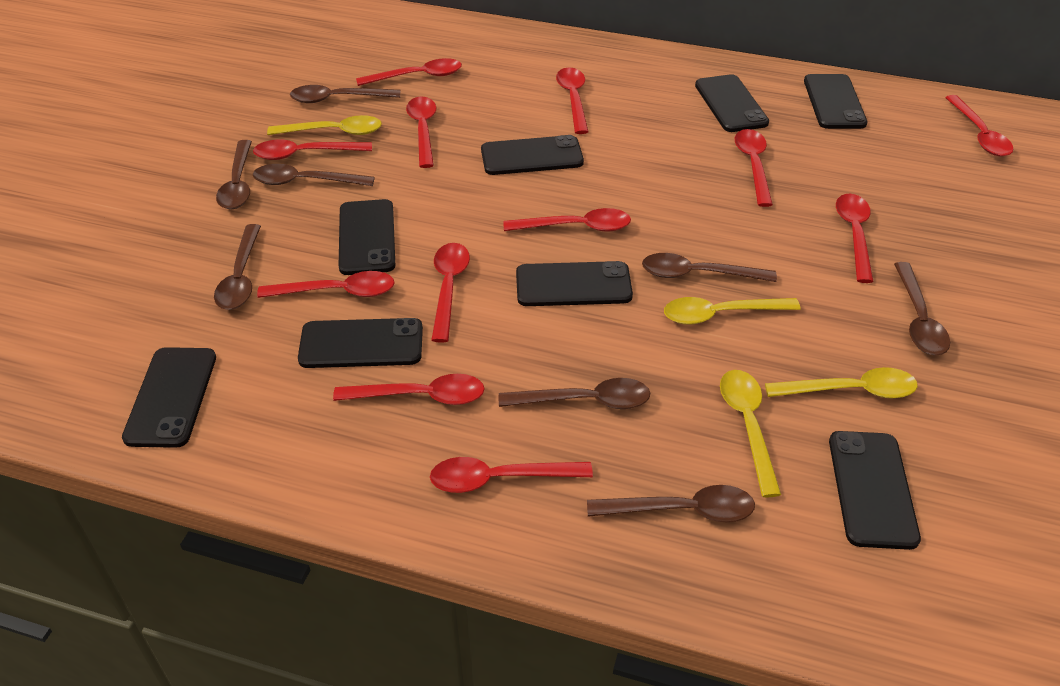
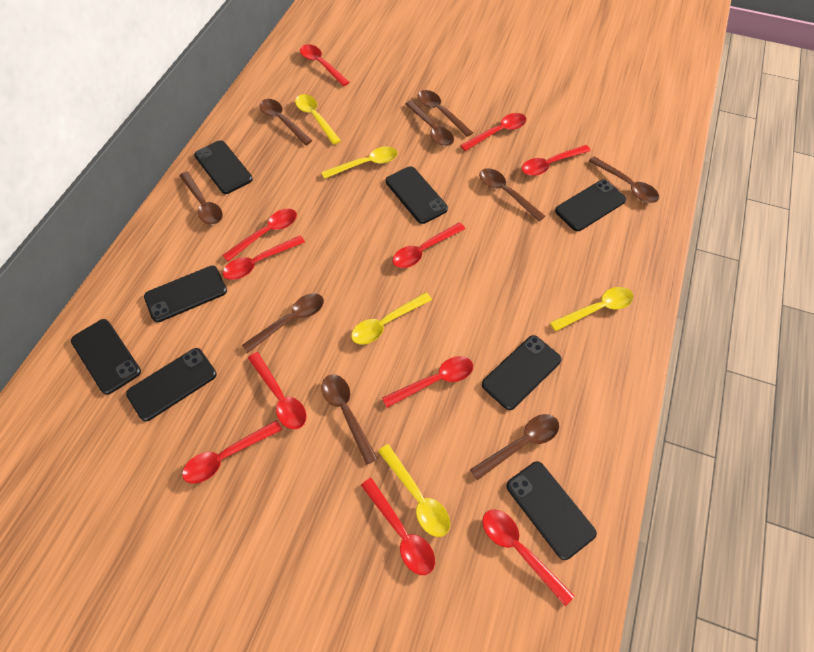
brown spoon: [214,224,261,310] [216,140,252,209] [253,164,375,186] [290,85,400,103] [499,378,650,409] [587,485,755,522] [642,253,777,282] [894,262,950,355] = 8 -> [179,171,223,225] [242,293,324,353] [259,99,312,145] [321,374,378,465] [405,100,454,146] [418,90,473,137] [470,414,559,480] [479,168,545,221] [589,156,659,203] = 9
red spoon: [253,139,372,160] [257,271,395,298] [333,374,485,405] [356,58,462,86] [406,97,436,168] [430,457,593,493] [431,243,470,343] [504,208,631,232] [556,67,589,134] [735,129,773,207] [836,194,874,283] [945,95,1013,156] = 12 -> [182,420,282,484] [222,209,297,261] [223,235,305,280] [248,352,307,429] [300,44,350,86] [361,478,435,575] [382,356,473,408] [393,222,465,268] [460,113,526,151] [482,509,574,606] [522,145,591,176] = 11
yellow spoon: [267,115,382,135] [664,297,801,325] [720,370,781,497] [765,367,918,398] = 4 -> [295,94,341,145] [321,147,398,179] [351,292,432,344] [378,444,450,537] [550,287,633,332] = 5

